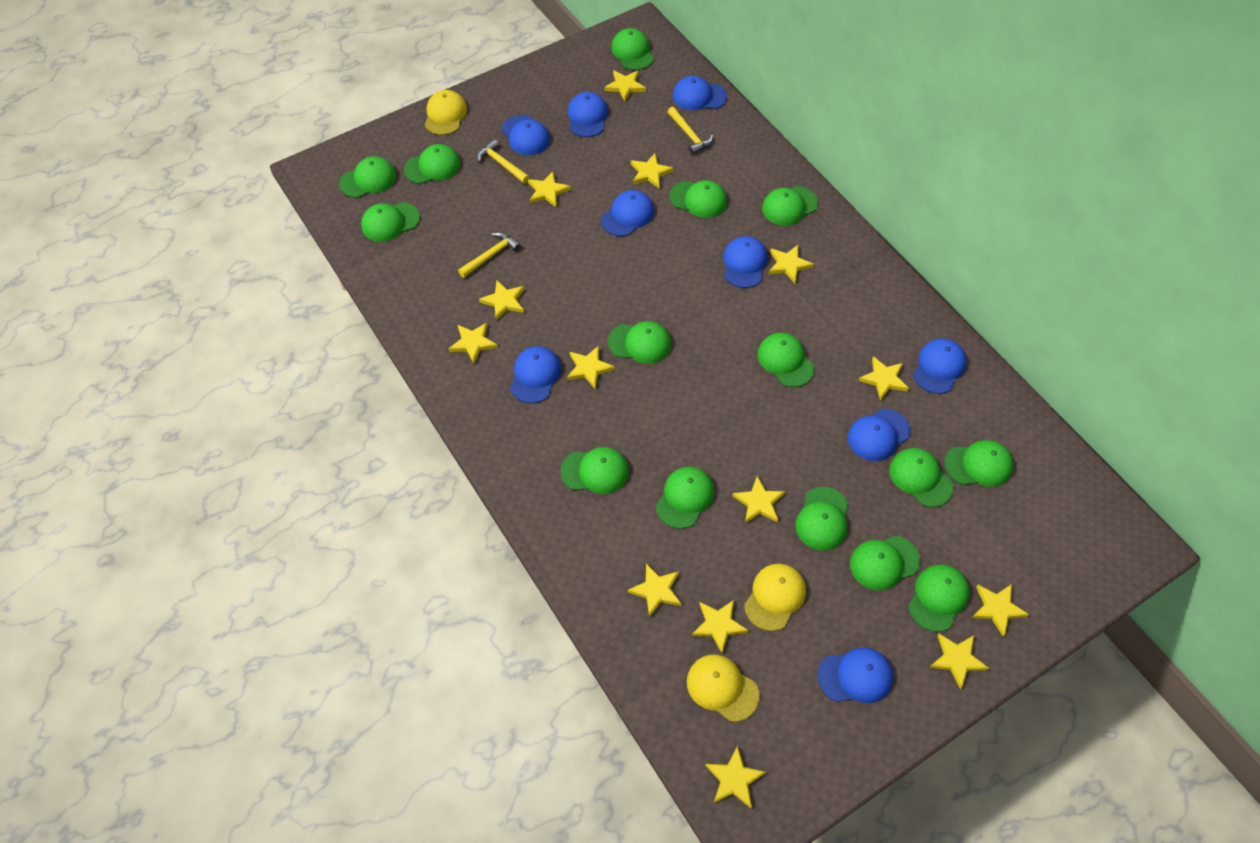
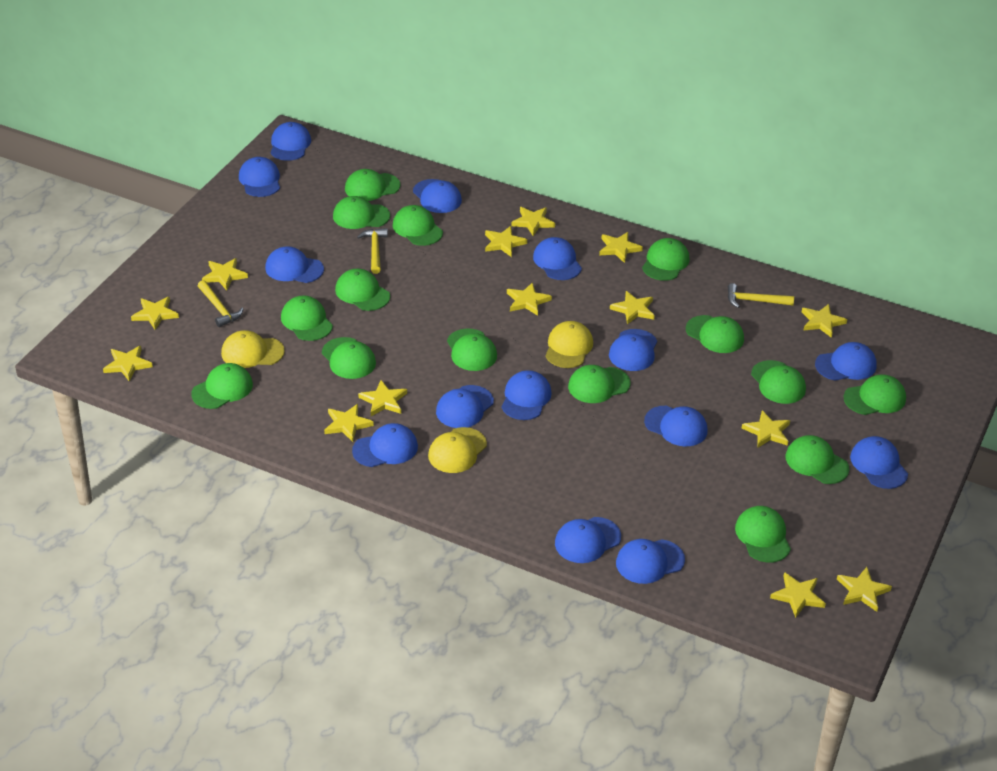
blue cap: [502,115,550,155] [510,346,561,404] [568,92,608,137] [601,190,654,236] [672,76,727,110] [723,236,768,288] [817,647,893,703] [848,409,911,461] [913,338,967,394] = 9 -> [239,157,280,197] [265,246,324,283] [270,122,311,161] [352,423,418,467] [413,179,462,213] [436,385,494,428] [501,370,552,420] [533,237,582,280] [555,517,621,563] [609,329,657,371] [616,539,685,584] [644,406,708,447] [815,342,877,381] [850,436,908,489] = 14

